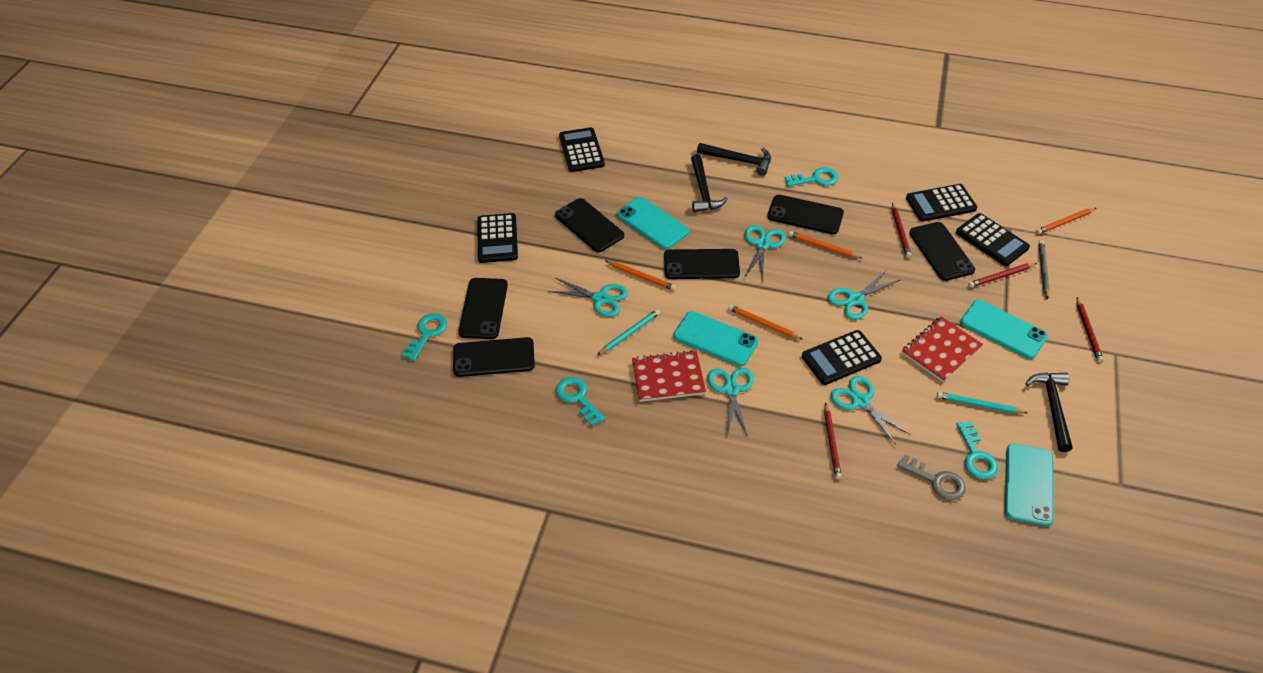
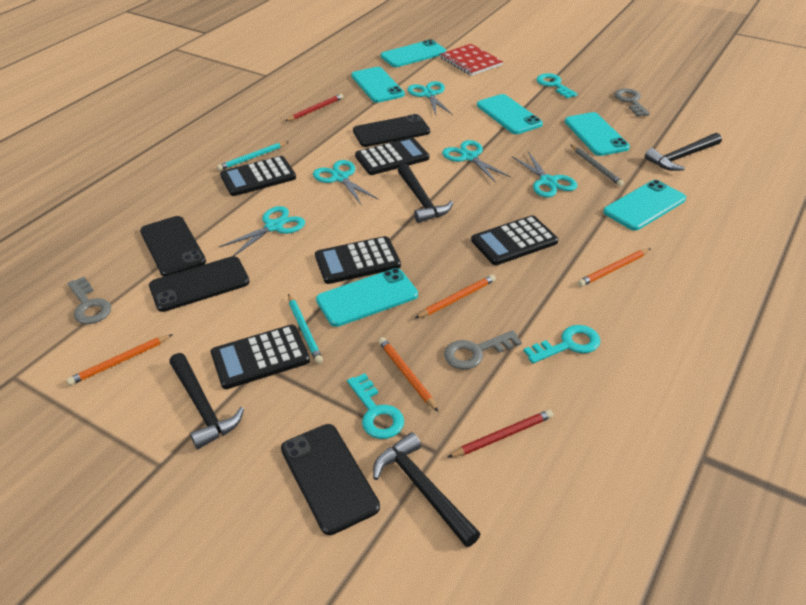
black hammer: [691,154,728,212] [697,143,771,176] [1025,372,1072,452] = 3 -> [169,353,244,449] [373,432,481,547] [398,164,453,223] [645,133,722,171] = 4
black phone: [453,337,535,377] [458,278,508,339] [555,198,624,252] [664,249,740,279] [767,195,844,234] [909,222,975,281] = 6 -> [140,216,206,277] [149,256,249,312] [281,424,380,535] [353,114,430,147] = 4
grey key: [897,454,966,500] = 1 -> [67,277,111,324] [444,330,522,370] [615,88,650,116] = 3
red notebook: [632,350,706,402] [902,316,983,382] = 2 -> [440,44,503,76] = 1
red pencil: [824,402,842,479] [892,202,912,258] [968,263,1037,288] [1077,297,1103,362] = 4 -> [285,94,343,121] [447,410,553,458] = 2
turquoise key: [402,313,447,361] [556,377,605,426] [784,167,839,187] [956,421,998,479] = 4 -> [347,373,404,439] [524,325,601,363] [536,73,578,98] = 3
turquoise phone: [617,197,689,250] [673,311,759,366] [960,300,1048,359] [1005,443,1053,527] = 4 -> [316,268,418,327] [351,67,405,103] [381,39,446,67] [477,94,543,134] [565,112,630,156] [603,180,686,230] = 6

